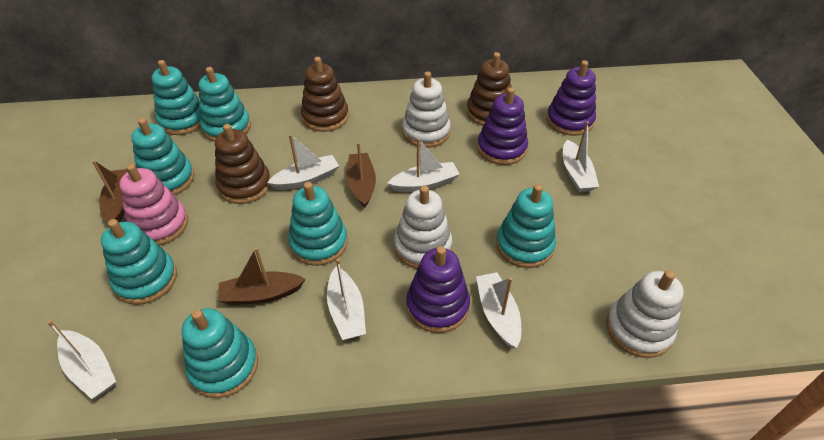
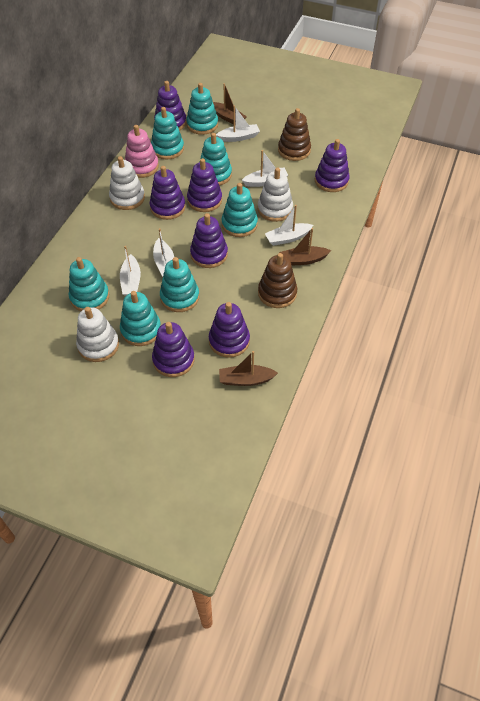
brown stacking toy: [215,124,271,204] [301,57,349,132] [467,52,511,126] = 3 -> [258,253,297,308] [278,108,311,161] = 2
purple stacking toy: [406,246,470,333] [477,87,528,165] [546,60,596,136] = 3 -> [150,166,185,220] [152,322,194,377] [154,81,186,131] [187,158,222,212] [190,213,228,268] [209,302,250,358] [315,139,350,192] = 7
white boat: [47,320,116,399] [267,134,339,190] [327,259,366,340] [387,138,460,192] [476,272,521,348] [563,121,599,192] = 6 -> [120,246,141,296] [153,228,174,277] [216,105,260,142] [242,150,288,187] [265,205,313,246] = 5

